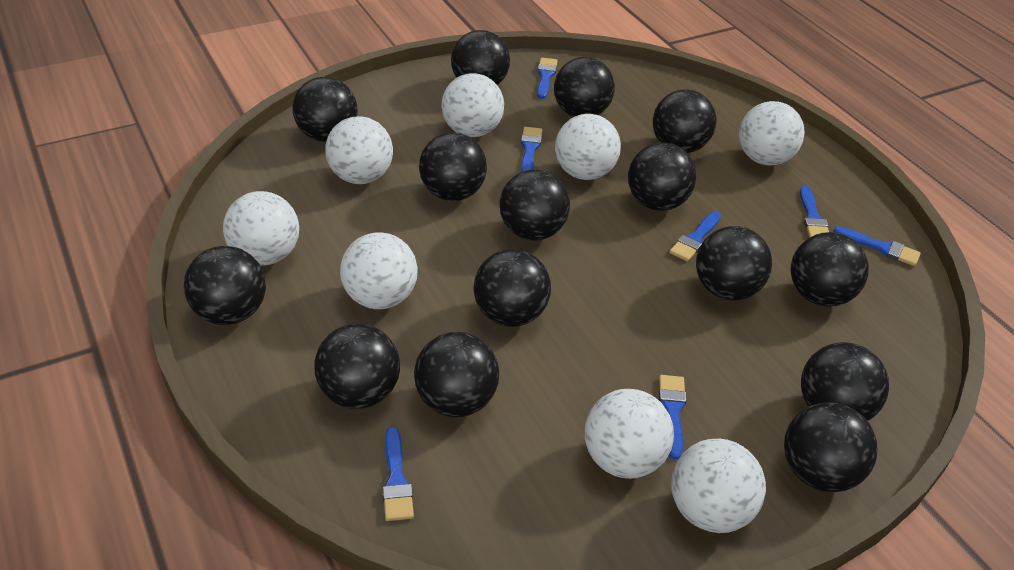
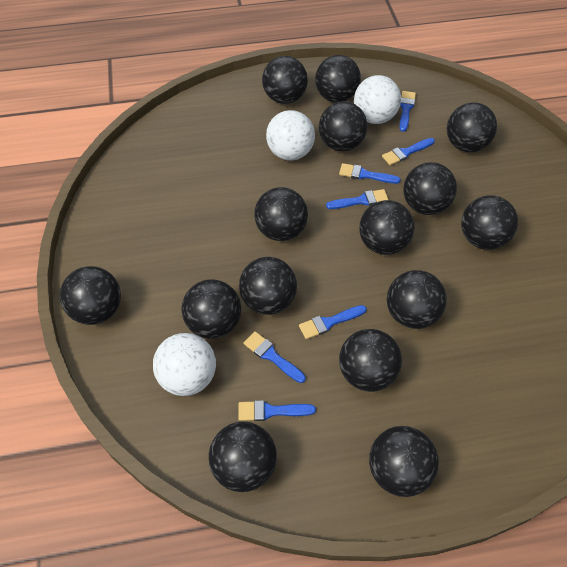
white ball: [223,191,299,266] [325,116,393,184] [340,232,418,309] [441,73,504,137] [555,114,621,180] [585,389,674,479] [671,439,766,533] [739,101,805,166] = 8 -> [153,333,216,396] [266,110,315,161] [354,75,401,124] = 3

